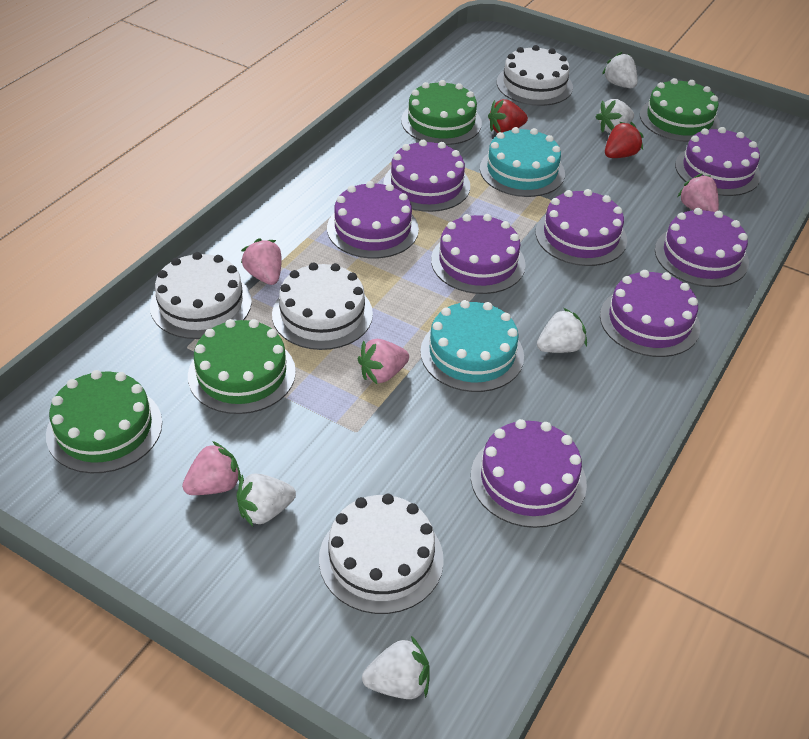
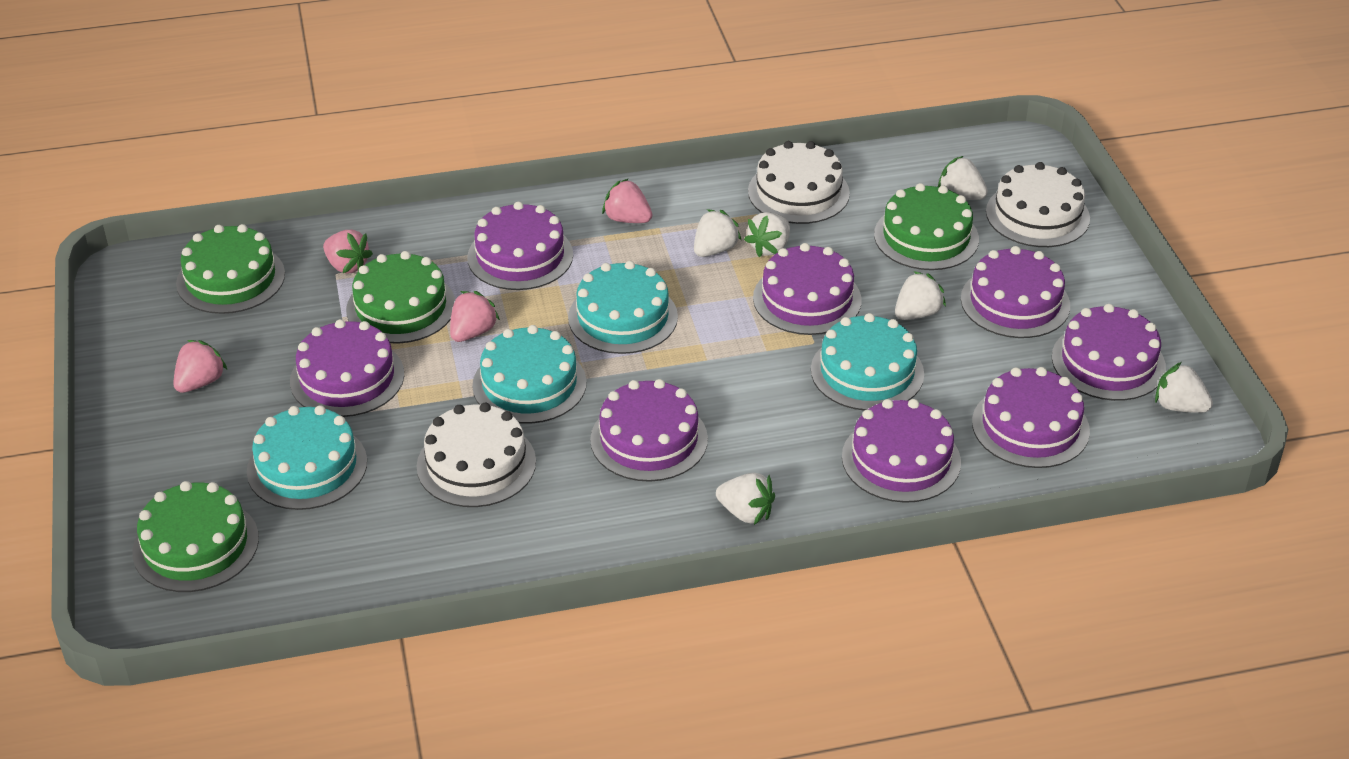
red strawberry: [488,99,528,133] [605,122,644,158] = 2 -> none = 0
turquoise cake: [420,300,524,392] [480,127,565,197] = 2 -> [247,406,367,510] [472,325,587,424] [568,261,678,354] [811,313,924,411] = 4
white cake: [150,252,252,339] [272,262,373,350] [319,494,444,614] [497,45,573,106] = 4 -> [417,403,536,507] [748,141,850,224] [986,162,1090,247] = 3
white strawberry: [237,473,296,526] [362,636,430,699] [537,308,587,353] [596,99,634,133] [602,52,637,88] = 5 -> [694,209,741,257] [716,473,775,525] [744,212,790,257] [895,271,946,320] [938,156,988,200] [1155,362,1213,413] = 6

